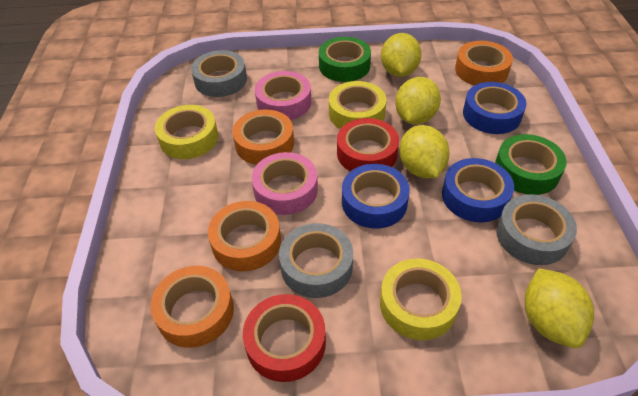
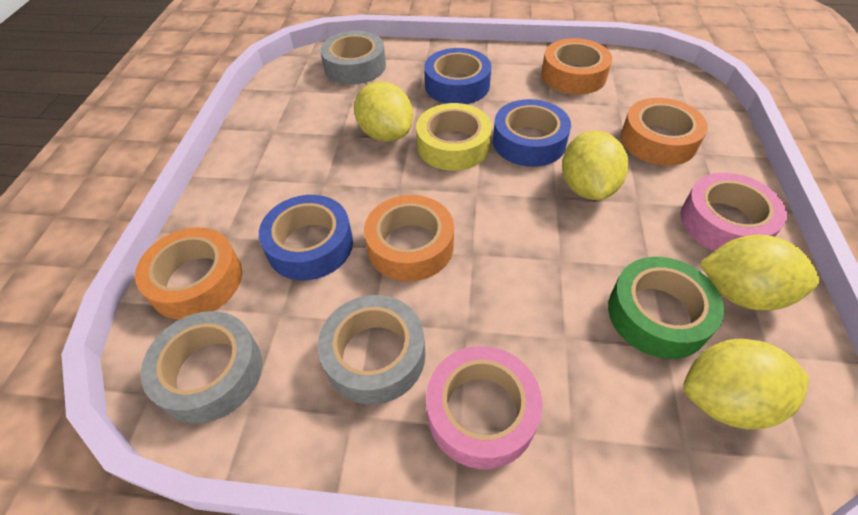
green tape: [319,37,371,82] [495,134,567,195] = 2 -> [608,257,724,359] = 1
red tape: [243,294,326,382] [337,118,399,171] = 2 -> none = 0
yellow tape: [155,105,218,159] [329,81,387,129] [380,259,462,340] = 3 -> [416,103,492,171] = 1

